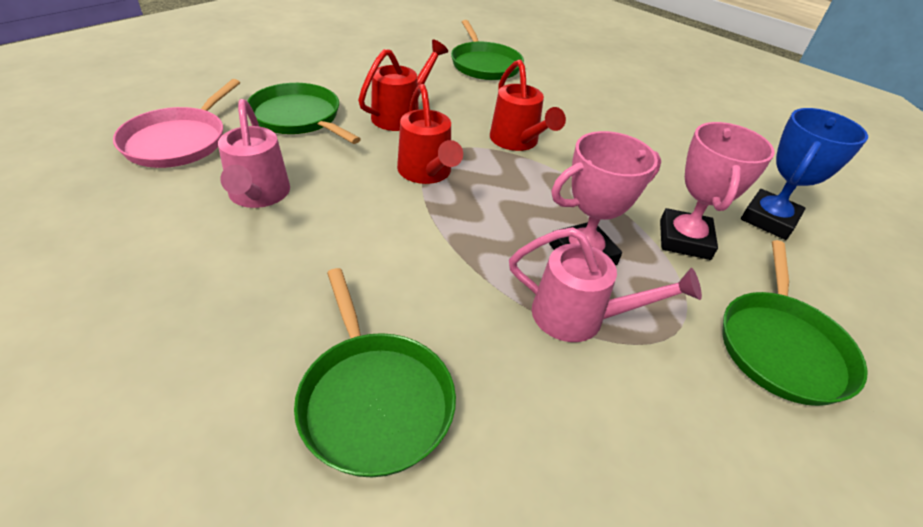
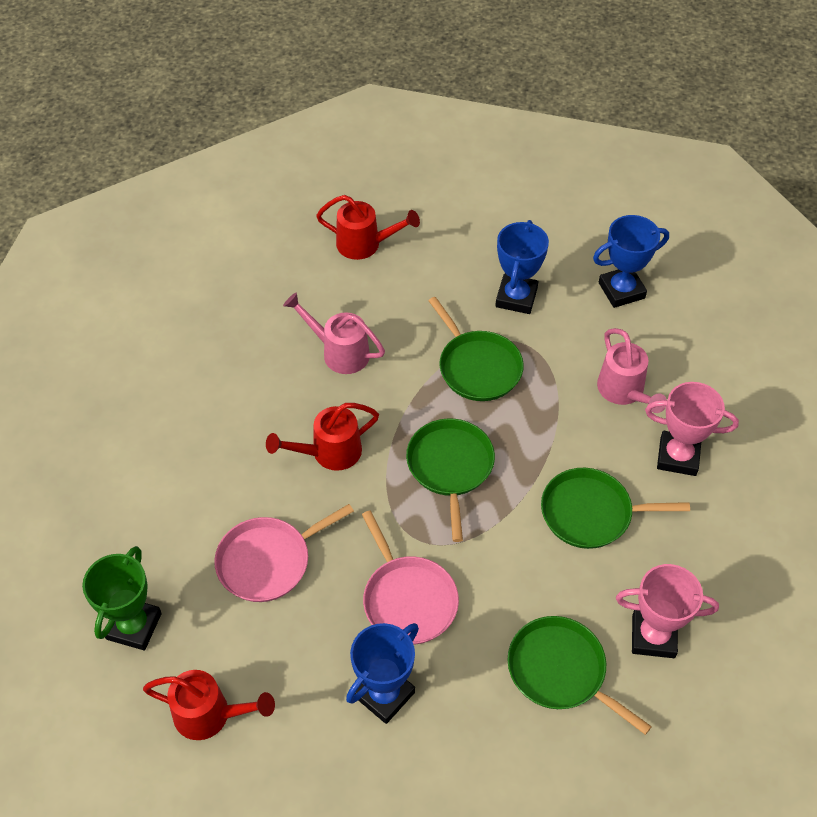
blue trophy: [741,108,868,240] = 1 -> [346,623,419,724] [495,220,549,314] [593,215,669,308] = 3
green trophy: none = 0 -> [82,546,162,651] = 1
pink pan: [113,79,240,168] = 1 -> [214,504,354,602] [362,511,459,645] = 2

